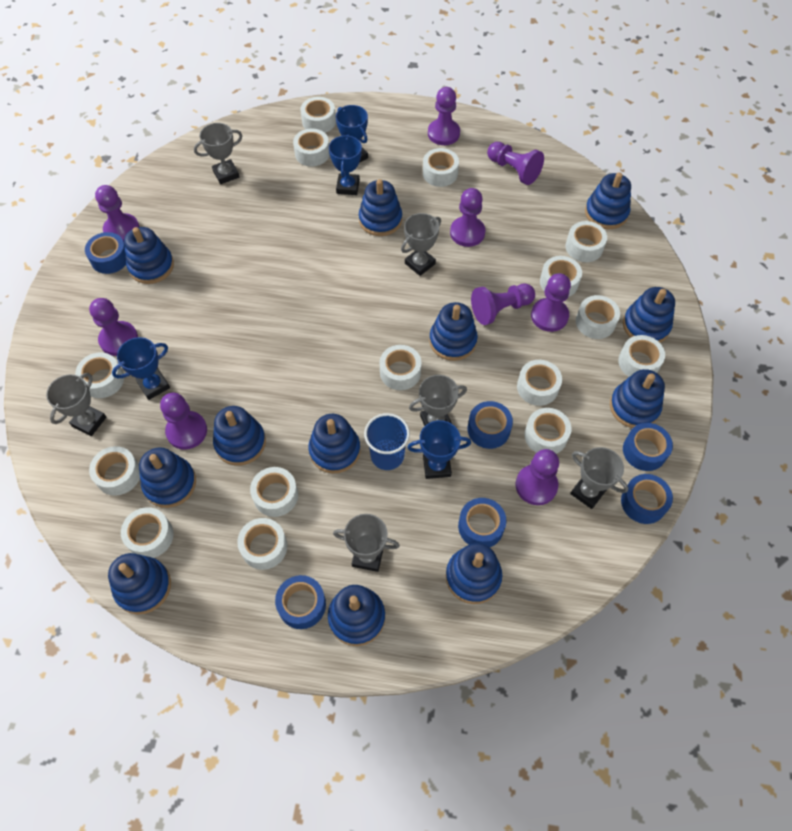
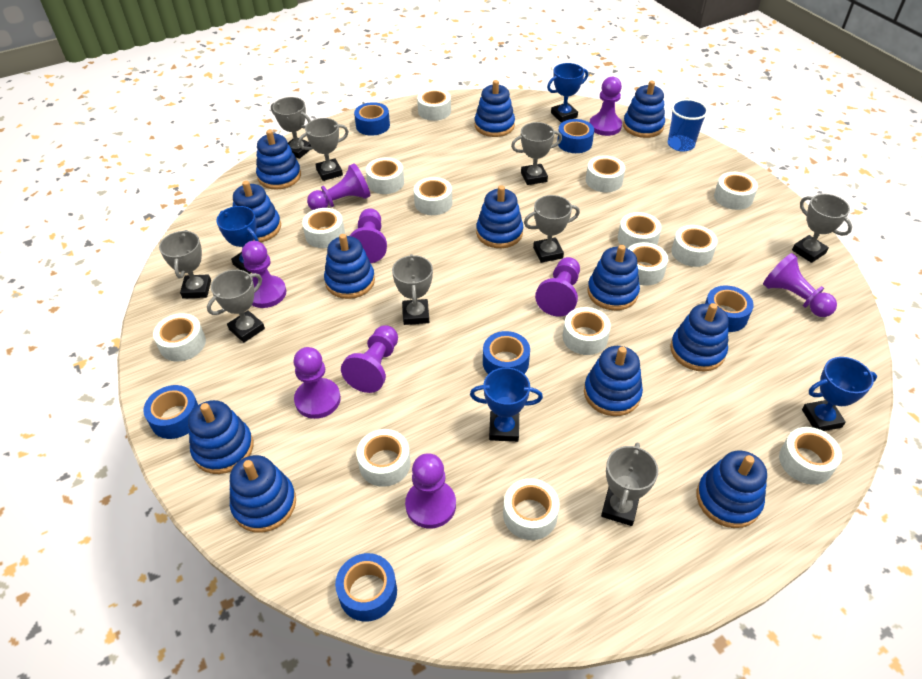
grey trophy: [46,373,106,436] [194,123,242,184] [333,514,400,572] [401,213,441,276] [409,375,467,426] [570,447,628,509] = 6 -> [159,230,211,299] [207,270,265,343] [271,97,311,159] [298,118,349,181] [392,254,433,325] [511,122,562,185] [524,195,580,263] [601,443,658,526] [792,194,852,263] = 9
white tape: [75,352,124,398] [89,446,140,496] [121,507,174,558] [237,518,287,570] [250,467,298,517] [293,129,330,167] [300,97,336,133] [380,345,422,390] [423,148,459,187] [517,360,562,406] [525,408,571,454] [540,256,582,297] [565,221,607,262] [576,295,620,339] [618,335,665,377] = 15 -> [153,313,206,361] [302,208,345,248] [356,429,411,487] [366,157,404,194] [414,177,452,215] [417,88,451,121] [503,478,560,540] [563,307,611,355] [586,156,625,192] [618,212,662,249] [628,242,668,286] [671,225,718,267] [714,172,758,210] [779,427,842,485] = 14

